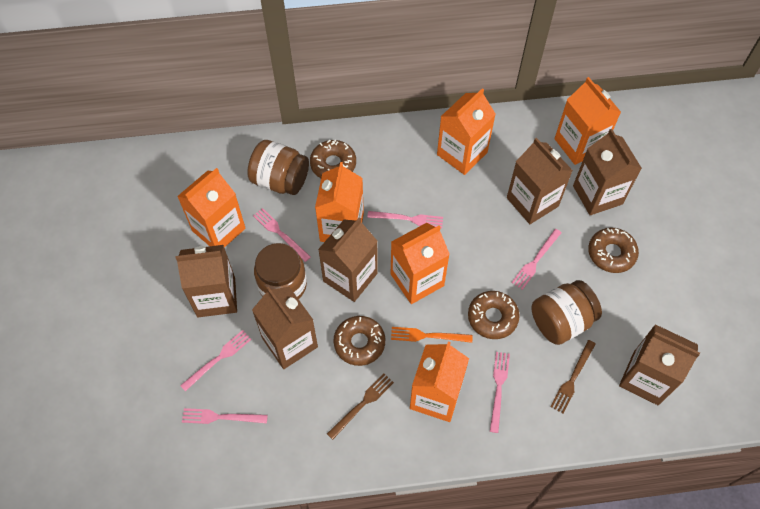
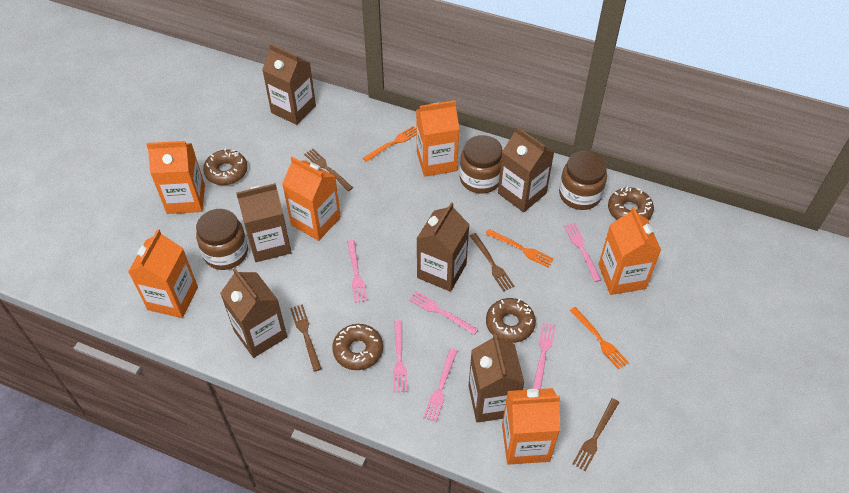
brown fork: [327,373,394,440] [550,340,596,414] = 2 -> [290,304,322,372] [304,149,353,191] [470,233,515,291] [572,398,620,471] = 4
orange fork: [391,327,473,343] = 1 -> [363,126,417,162] [485,229,554,268] [569,307,629,370] = 3

